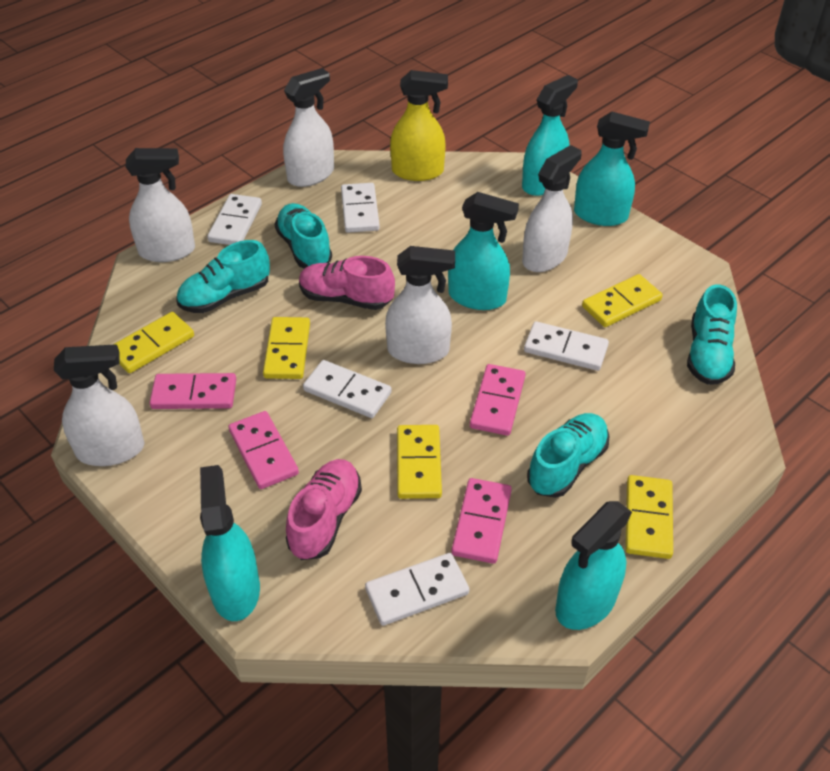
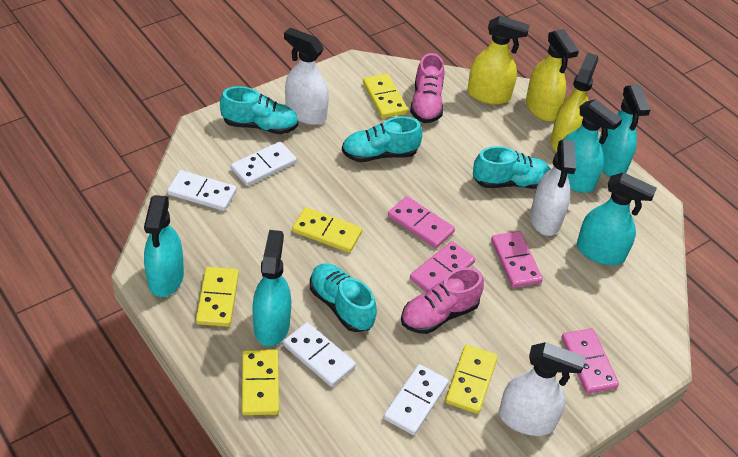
white domino: [207,194,262,245] [303,360,392,418] [341,183,380,233] [365,553,469,626] [524,321,609,371] = 5 -> [167,170,237,211] [231,141,297,186] [283,322,356,387] [383,364,449,435] = 4
white spray bottle: [54,344,145,466] [125,148,195,262] [283,68,334,187] [385,246,455,364] [522,145,582,272] = 5 -> [284,28,329,125] [499,342,585,436] [530,140,576,236] = 3
yellow spray bottle: [390,70,448,181] = 1 -> [468,16,530,105] [526,29,579,121] [551,53,599,151] = 3

